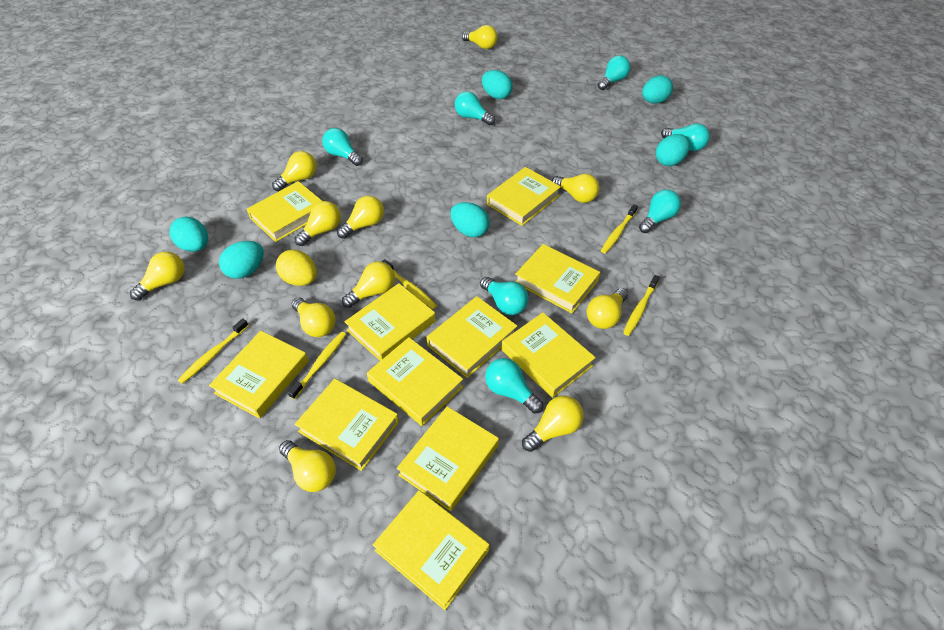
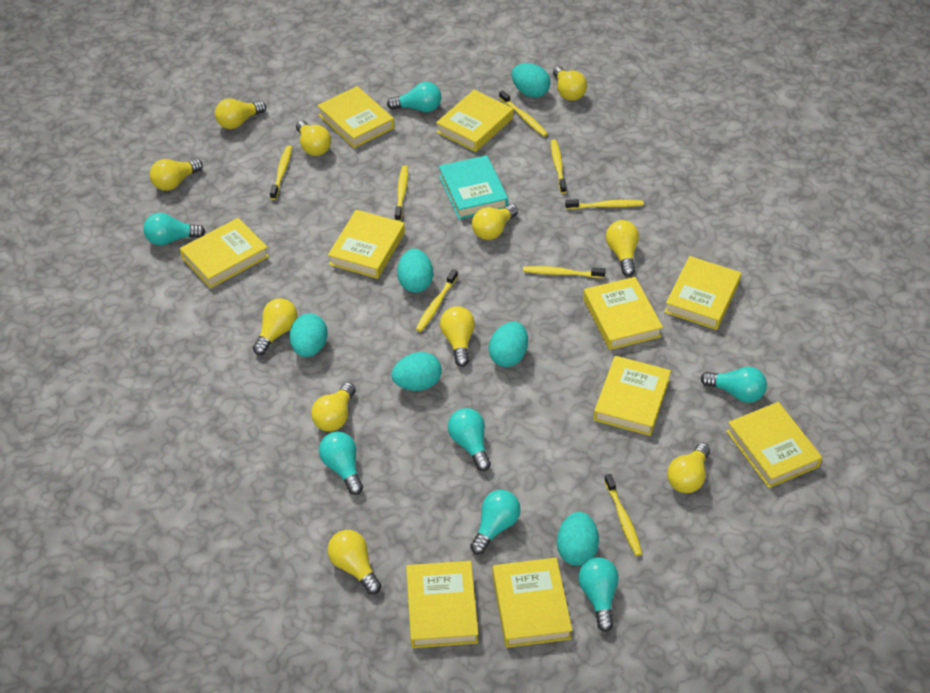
turquoise book: none = 0 -> [439,155,508,219] = 1
yellow book: [209,331,309,419] [247,181,322,242] [295,379,399,471] [344,283,436,361] [367,337,463,426] [373,490,489,610] [397,406,499,511] [427,296,517,378] [487,167,561,226] [501,312,596,398] [515,244,600,313] = 11 -> [180,218,269,288] [317,86,394,148] [328,210,405,279] [406,561,478,648] [436,90,513,152] [492,558,572,648] [583,277,663,350] [593,356,671,436] [664,256,741,330] [726,402,822,488] = 10
yellow egg: [276,250,317,286] = 1 -> none = 0
yellow toothbrush: [178,318,249,384] [288,332,347,399] [381,259,437,309] [601,204,638,253] [623,275,660,336] = 5 -> [270,145,292,200] [395,165,408,221] [416,269,458,332] [499,90,548,137] [523,266,605,278] [551,139,567,194] [565,199,644,209] [604,474,642,556] = 8

